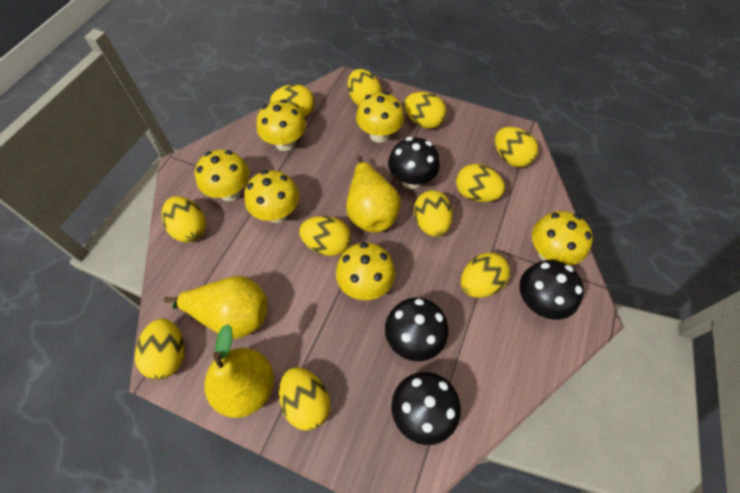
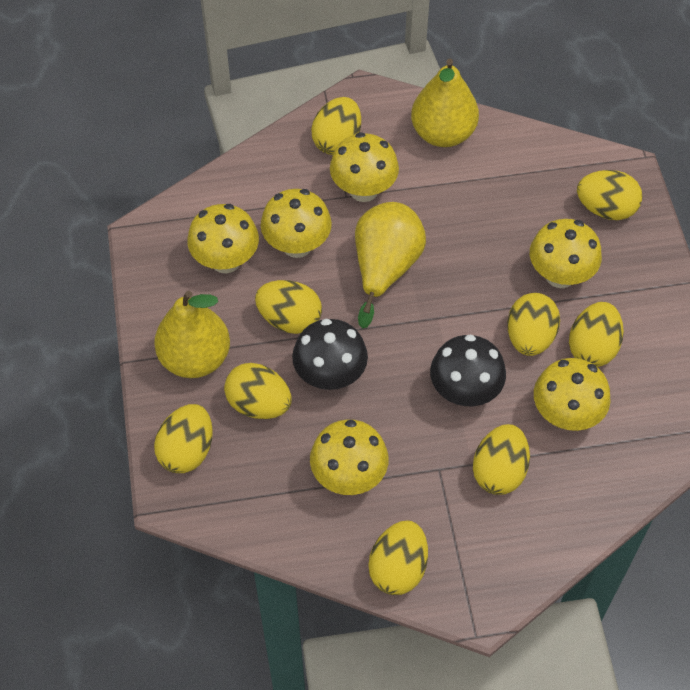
black mushroom: [385,298,449,361] [388,137,440,189] [391,372,461,445] [519,260,584,320] = 4 -> [292,319,368,390] [430,334,506,406] = 2
yellow egg: [135,319,185,380] [162,196,206,242] [270,84,314,117] [279,367,330,431] [299,216,351,256] [348,69,382,106] [404,92,446,129] [414,190,453,237] [456,164,505,202] [461,253,510,298] [495,127,538,167] = 11 -> [154,404,213,473] [224,363,291,419] [255,280,322,334] [311,97,361,155] [368,520,428,595] [473,424,530,495] [507,293,560,356] [569,302,624,367] [577,170,643,220] = 9

